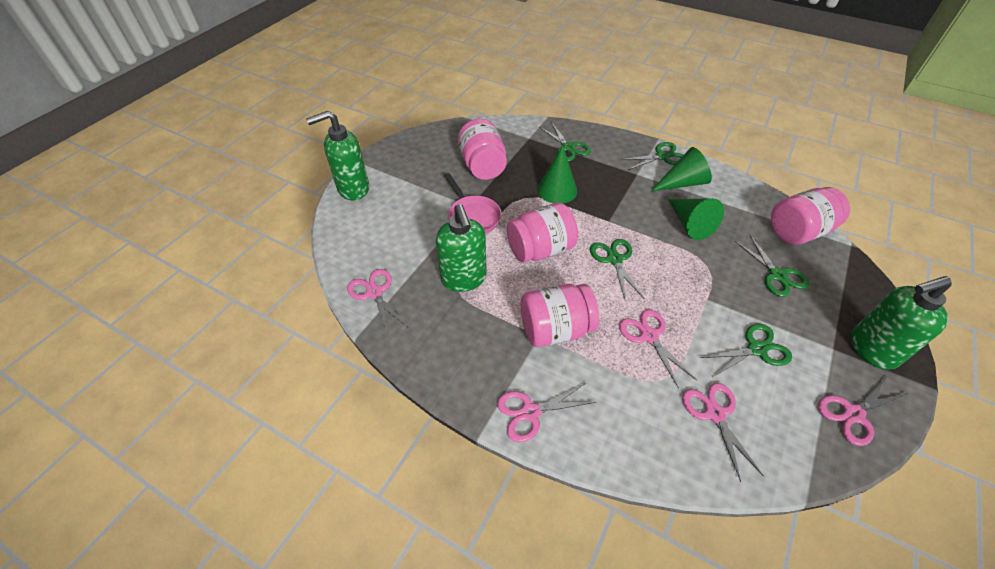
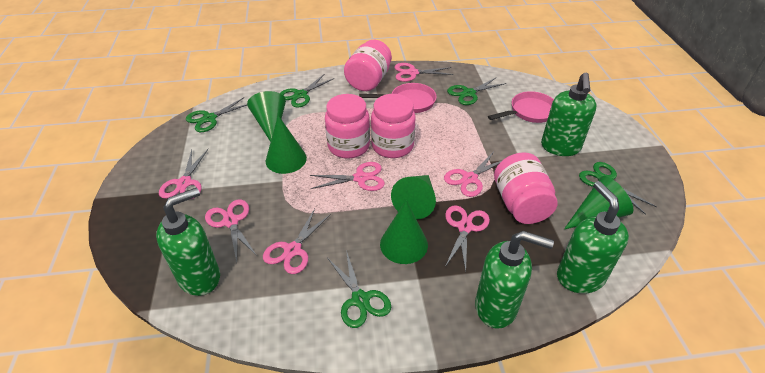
green cone: [537,145,577,204] [651,147,712,191] [668,198,724,240] = 3 -> [247,91,286,142] [266,115,307,174] [380,200,428,264] [391,175,436,219] [564,176,634,229] = 5
green soap dispenser: [306,111,369,200] [436,204,487,292] [851,276,952,370] = 3 -> [156,188,220,296] [475,231,554,329] [541,73,596,156] [557,181,629,294] = 4
pink pan: [444,173,501,234] = 1 -> [359,83,437,113] [488,91,554,123] = 2
pink scissors: [347,269,408,336] [497,382,596,442] [619,310,697,389] [682,383,763,482] [818,376,909,446] = 5 -> [159,149,208,199] [205,199,257,262] [263,209,331,274] [310,162,385,191] [394,63,453,82] [444,152,501,197] [445,205,490,271] = 7

